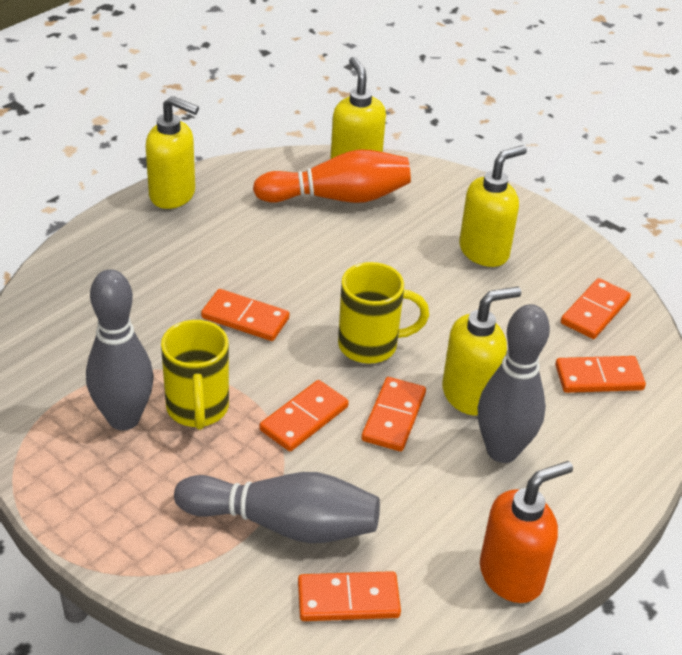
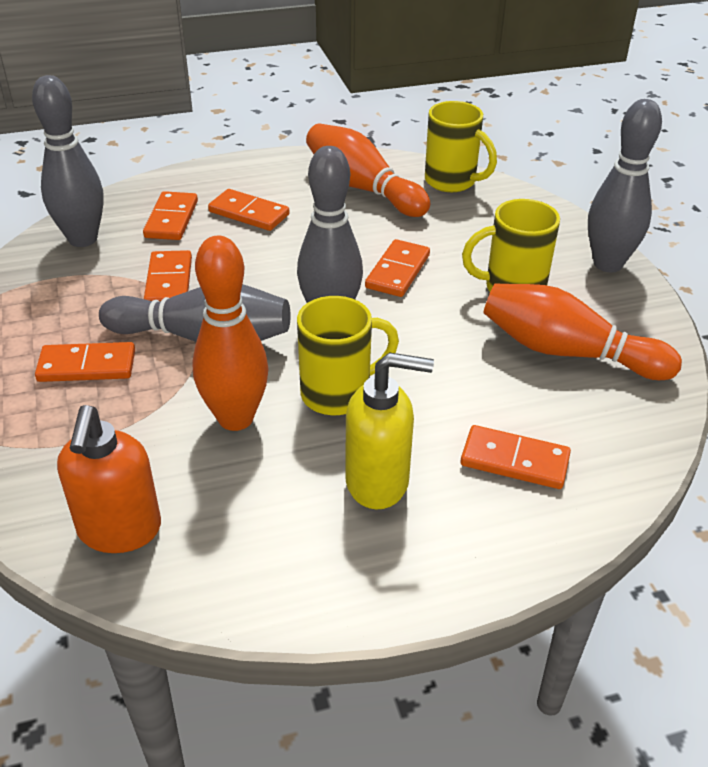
grey bowling pin: [86,269,154,430] [174,472,380,543] [478,304,550,463] = 3 -> [32,75,104,247] [99,284,291,342] [297,146,363,303] [588,99,662,272] = 4
orange bowling pin: [253,149,411,203] = 1 -> [192,236,269,431] [306,123,430,217] [483,284,682,380] = 3
yellow mug: [161,320,229,430] [338,262,429,364] = 2 -> [297,296,399,415] [425,101,497,192] [462,199,560,292] = 3
yellow soap dispenser: [146,96,199,209] [330,57,386,159] [442,287,521,416] [459,145,527,267] = 4 -> [345,352,434,509] = 1

